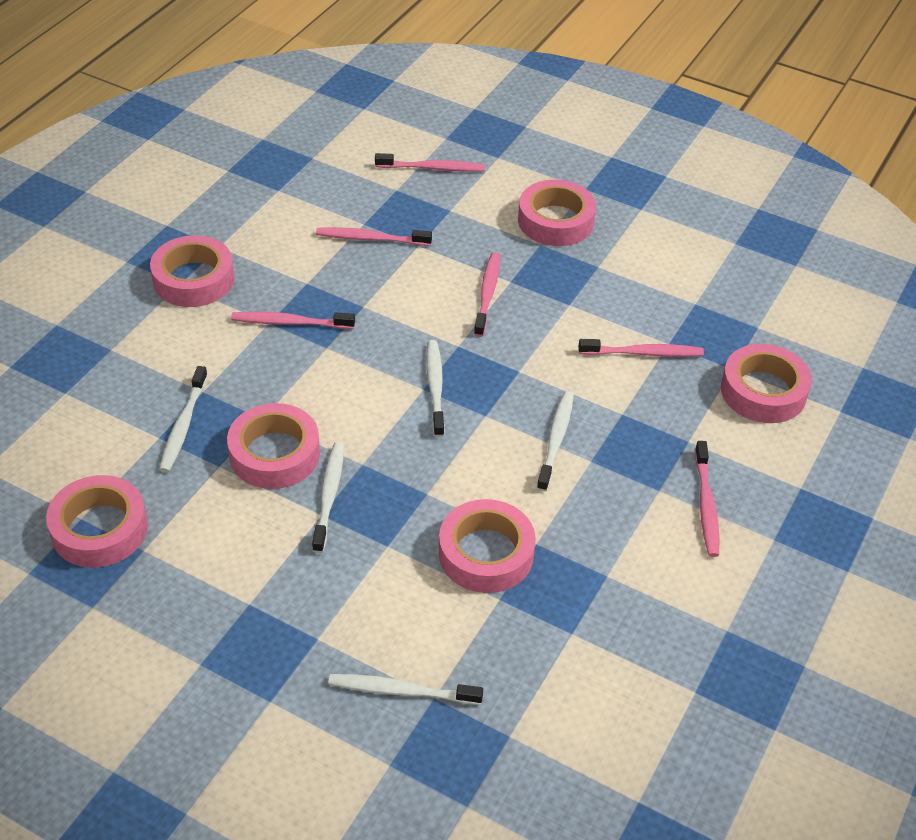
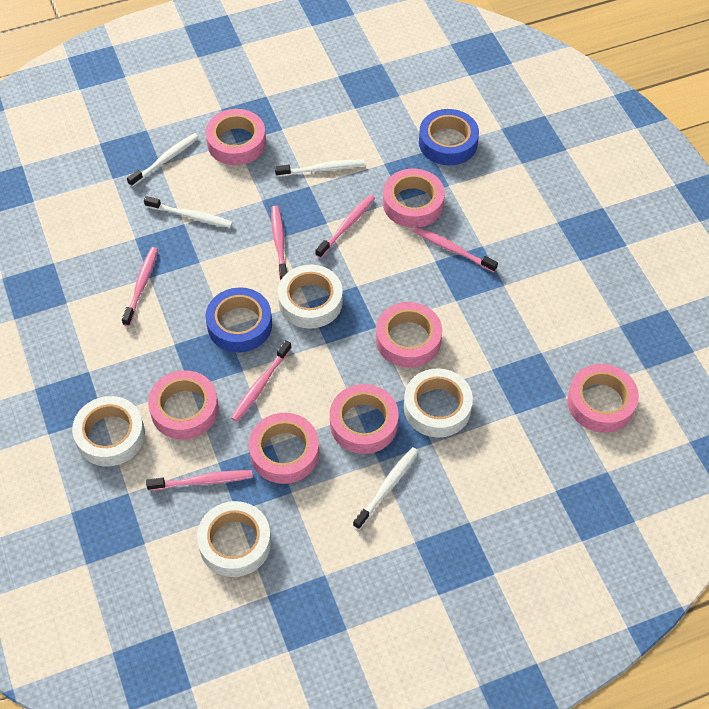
blue tape: none = 0 -> [206,287,272,353] [419,109,479,165] = 2
pink tape: [46,475,148,568] [150,235,234,307] [227,403,320,489] [439,499,536,593] [518,180,596,246] [721,344,812,423] = 6 -> [148,370,219,439] [205,109,266,165] [249,413,319,484] [330,384,399,454] [376,302,442,368] [383,168,445,228] [567,364,639,433] = 7
white tape: none = 0 -> [72,396,145,466] [197,501,271,577] [278,265,343,329] [404,368,473,438] = 4
white toothbrush: [159,366,208,472] [312,442,344,553] [328,674,483,705] [426,340,445,437] [537,391,574,492] = 5 -> [127,133,199,187] [144,196,233,228] [275,160,364,177] [353,447,419,530] = 4

